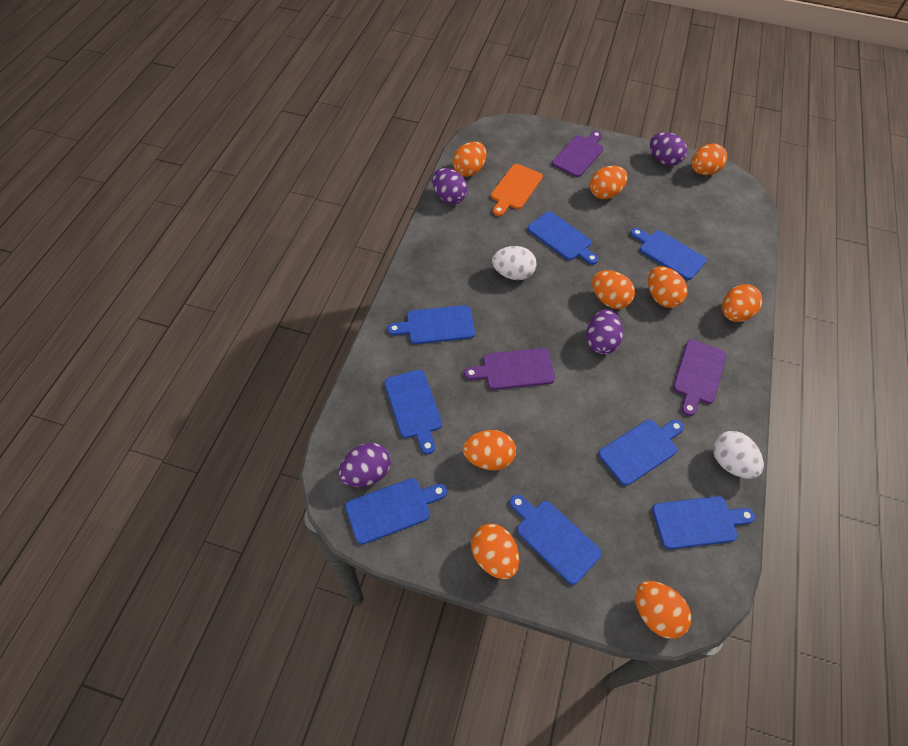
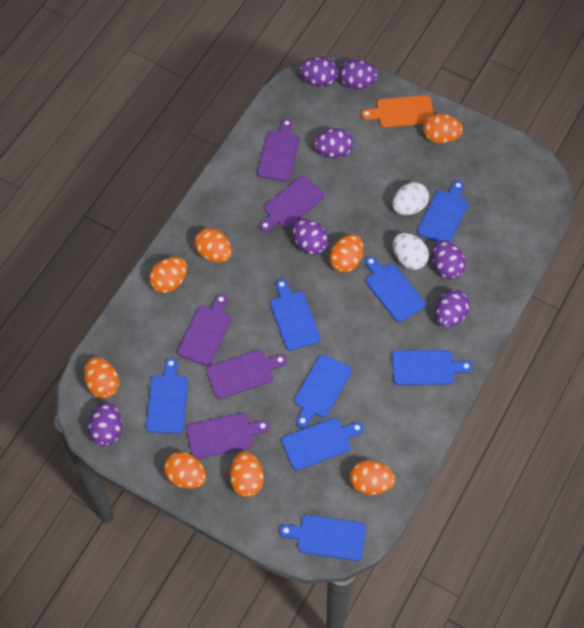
orange egg: [452,141,486,177] [463,430,516,470] [471,524,519,579] [590,166,628,199] [592,270,635,309] [635,581,691,639] [648,266,688,308] [691,143,727,175] [722,285,762,322] = 9 -> [84,357,119,398] [149,257,187,293] [163,452,206,489] [194,228,232,262] [229,452,264,497] [329,234,363,273] [349,460,395,495] [423,114,463,144] = 8
purple cutting board: [464,348,555,390] [552,131,604,177] [673,339,727,416] = 3 -> [177,294,231,366] [186,413,270,459] [206,350,287,399] [257,119,300,182] [259,176,325,232] = 5
purple egg: [338,443,391,487] [432,168,468,204] [586,309,623,354] [650,132,687,166] = 4 -> [88,402,122,446] [292,219,328,255] [299,57,338,87] [314,128,354,158] [339,60,378,89] [432,240,466,280] [435,290,470,328] = 7

